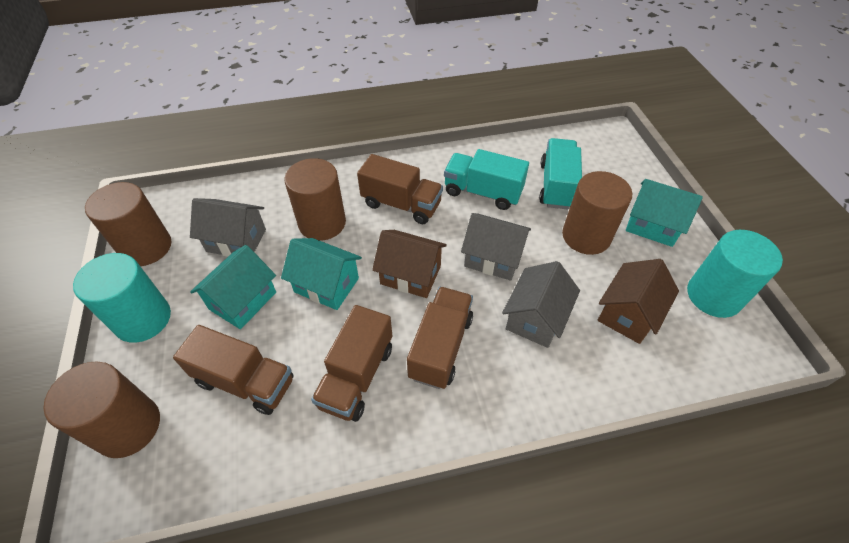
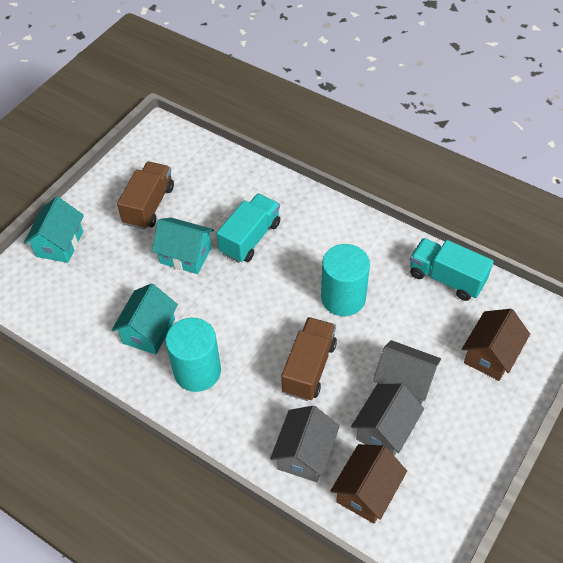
brown cylinder: [43,361,160,458] [85,182,171,266] [284,158,346,241] [562,171,632,255] = 4 -> none = 0
brown truck: [173,325,293,415] [311,305,393,422] [357,154,443,224] [407,287,473,389] = 4 -> [117,162,174,230] [281,317,337,401] = 2

